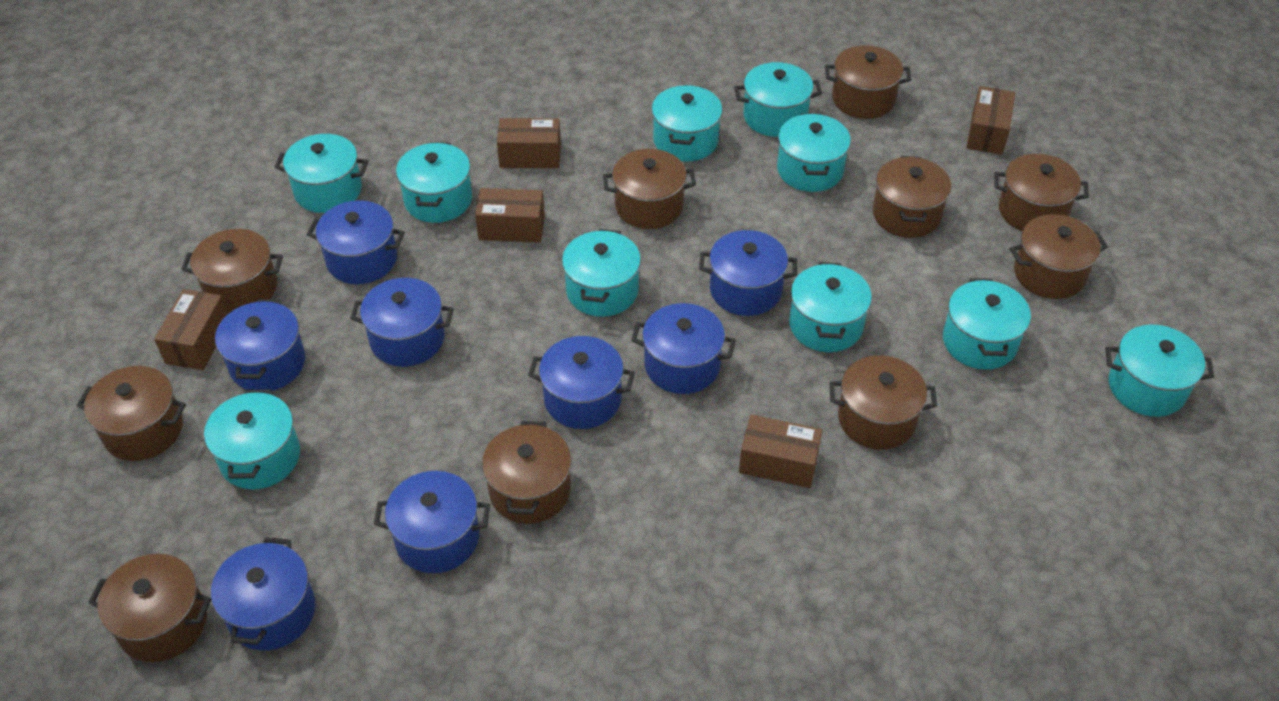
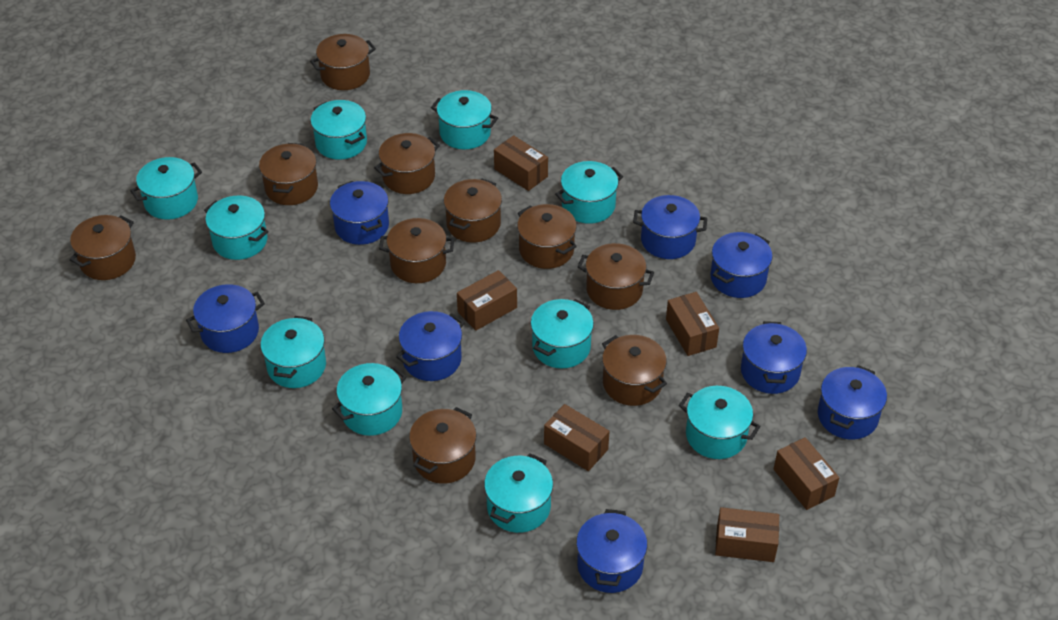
brown box: [154,289,228,370] [475,188,545,243] [497,118,561,168] [739,414,822,488] [966,86,1015,155] = 5 -> [457,270,517,331] [494,135,548,191] [544,404,609,471] [666,292,719,356] [715,507,779,562] [774,437,839,510] = 6

